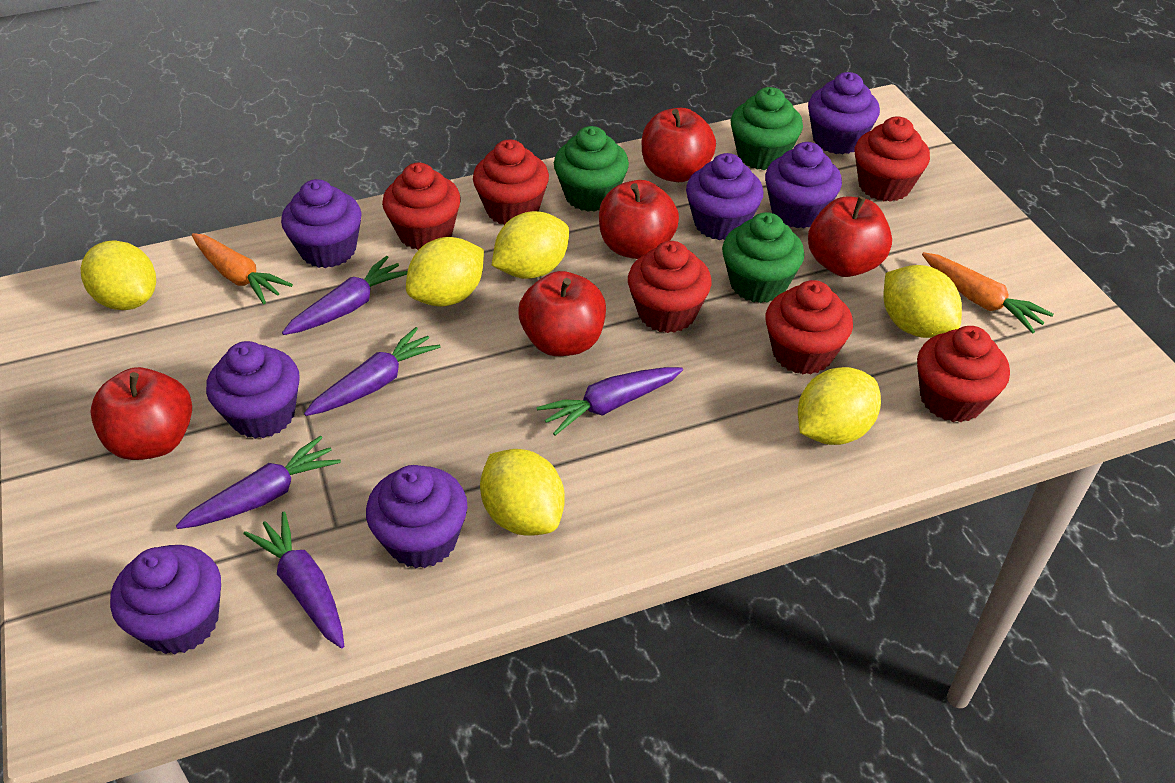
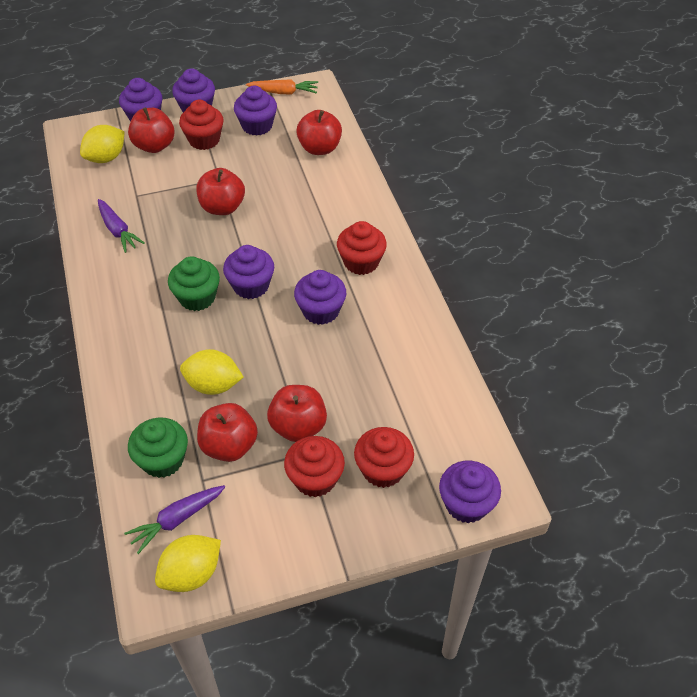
green cupcake: [554,126,629,212] [722,212,804,303] [731,87,803,170] = 3 -> [128,418,188,478] [168,256,220,311] = 2
orange carrot: [192,233,293,304] [922,252,1054,333] = 2 -> [246,79,318,94] = 1
purple carrot: [176,435,341,529] [244,512,344,649] [282,256,408,335] [304,327,441,416] [536,367,683,435] = 5 -> [98,199,145,253] [124,485,225,554] = 2
purple cupcake: [110,545,221,655] [206,341,300,439] [281,179,362,268] [366,465,468,568] [686,153,763,240] [765,142,842,228] [808,72,880,154] = 7 -> [119,78,162,122] [172,68,215,113] [223,245,274,299] [234,86,277,136] [294,270,346,325] [439,461,501,523] = 6
red cupcake: [382,163,461,250] [473,139,549,225] [628,241,712,333] [766,280,853,374] [855,116,930,202] [917,326,1010,422] = 6 -> [179,100,224,150] [284,436,345,497] [337,221,387,275] [354,427,414,488] = 4
yellow lemon: [81,241,156,310] [406,237,484,307] [480,449,565,536] [492,211,569,279] [798,367,881,445] [884,265,962,338] = 6 -> [80,125,125,163] [155,535,221,592] [180,349,244,395] = 3

